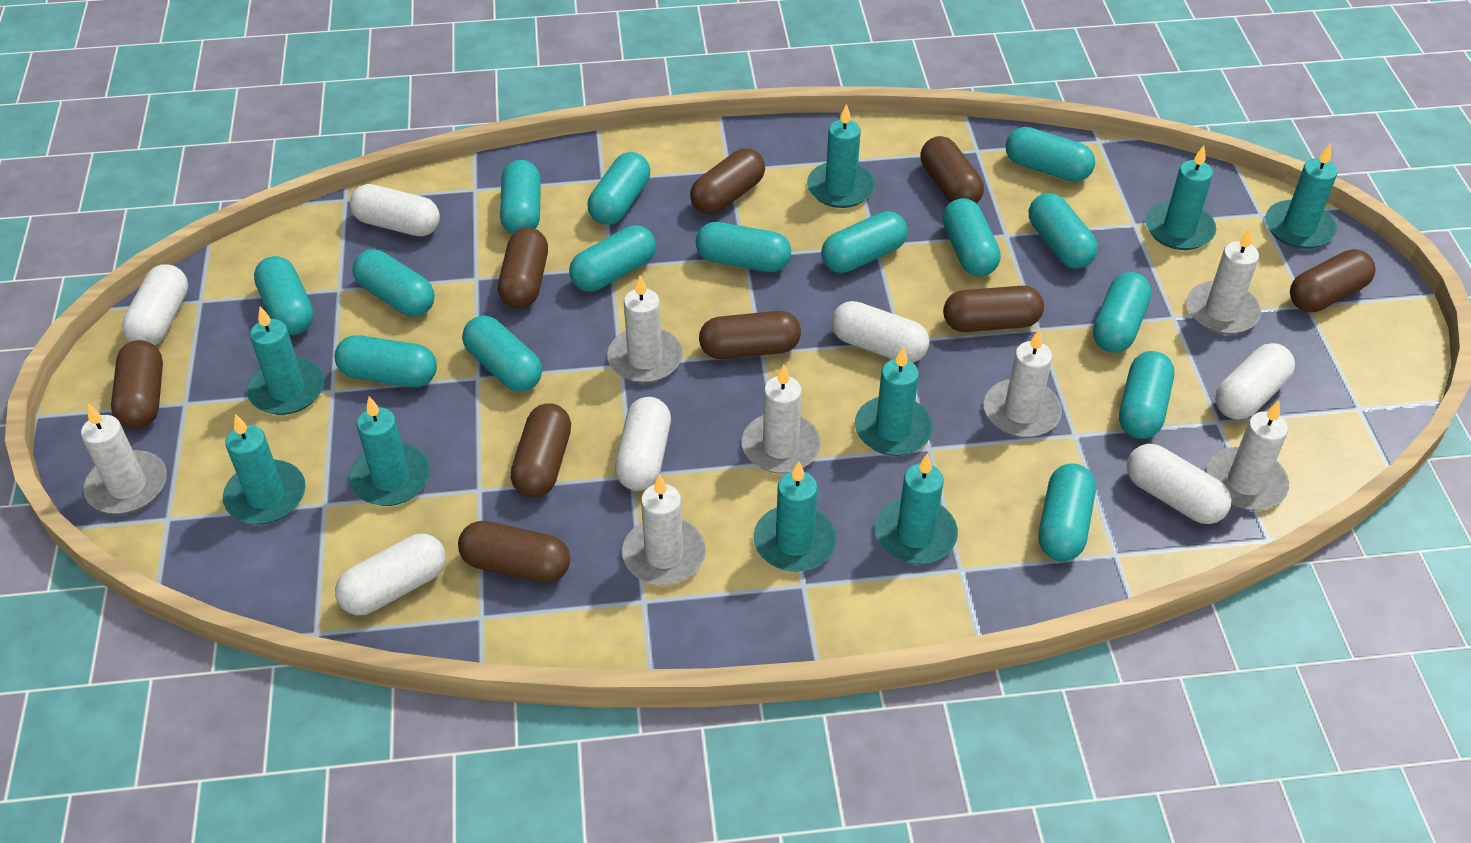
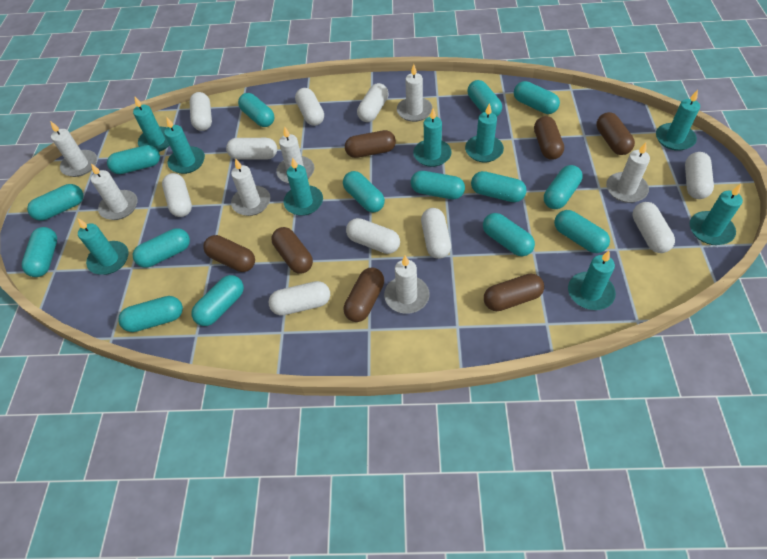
brown capsule: [111,340,163,429] [458,521,570,584] [498,228,548,309] [510,403,571,498] [690,148,765,215] [699,311,801,359] [921,136,984,203] [943,286,1044,332] [1290,249,1376,312] = 9 -> [203,235,255,272] [271,227,313,274] [344,268,384,322] [345,130,396,158] [484,273,544,311] [534,116,564,160] [596,112,635,155] = 7
white capsule: [122,264,188,345] [335,534,446,615] [350,184,440,236] [615,397,671,491] [832,301,929,363] [1127,444,1232,524] [1215,343,1295,420] = 7 -> [162,173,192,217] [189,92,212,131] [226,138,277,160] [268,281,330,316] [295,88,324,126] [346,218,400,254] [357,83,389,122] [421,208,451,259] [632,202,675,253] [685,152,714,199] = 10

